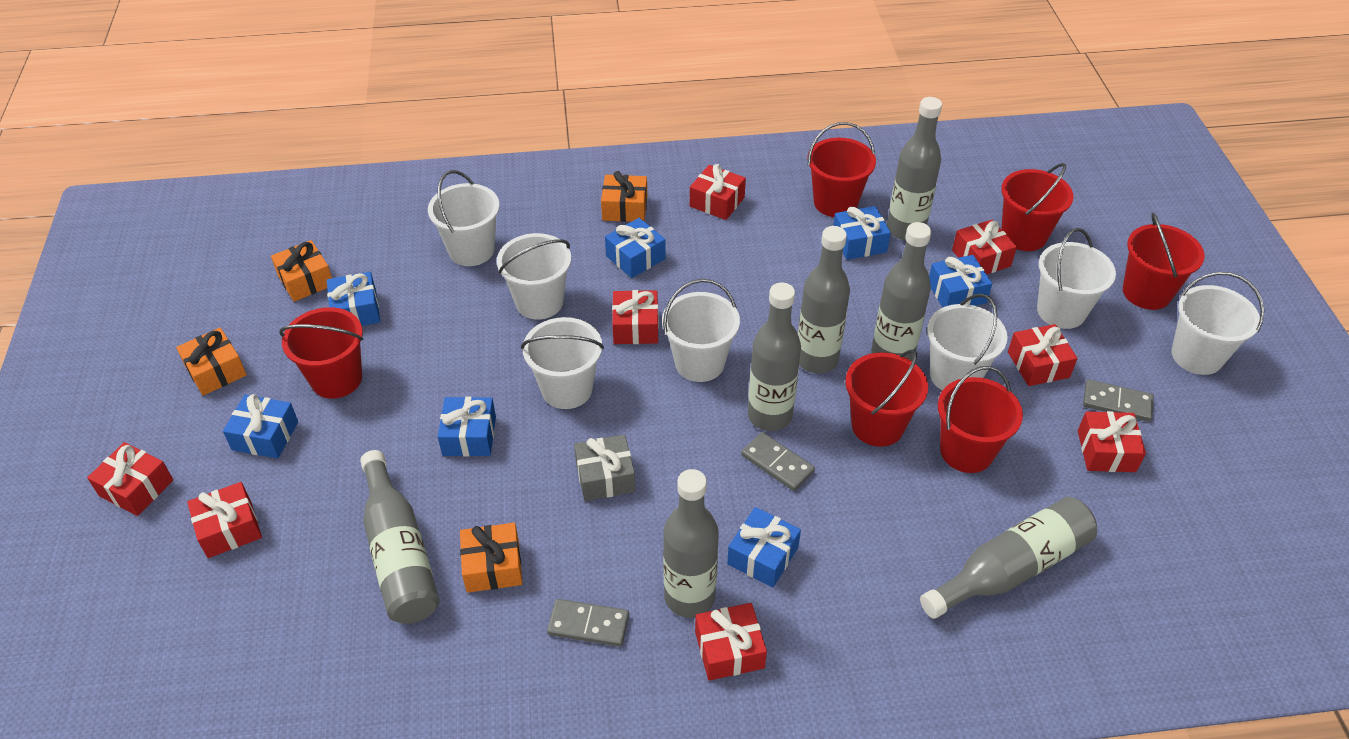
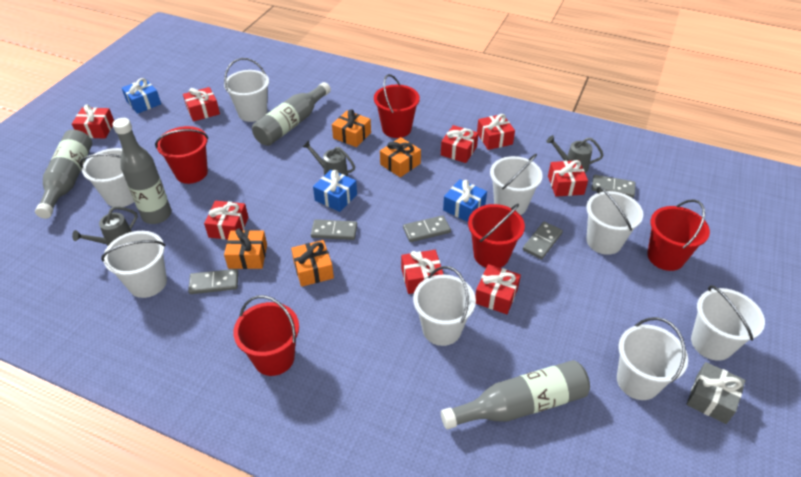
blue gift: [223,394,298,459] [327,272,380,326] [438,397,496,456] [605,218,666,278] [727,507,801,588] [833,206,891,260] [929,255,992,307] = 7 -> [122,78,161,114] [313,170,357,212] [443,179,487,222] = 3
grey bottle: [360,450,440,624] [663,469,719,618] [748,282,801,431] [798,226,850,374] [871,222,931,361] [887,97,942,240] [920,497,1097,619] = 7 -> [35,130,92,219] [113,118,171,224] [252,82,331,146] [441,360,590,429] = 4
grey domino: [547,599,629,647] [741,432,815,491] [1083,379,1154,422] = 3 -> [188,269,238,294] [311,219,357,240] [403,215,451,242] [523,222,563,259] [592,175,635,198] = 5
grey watering can: none = 0 -> [72,206,138,246] [303,140,355,177] [546,135,604,173] = 3
red bucket: [279,307,363,399] [807,122,876,217] [845,350,928,447] [938,366,1023,473] [1001,163,1073,251] [1123,213,1204,310] = 6 -> [155,126,208,184] [233,295,299,376] [374,74,420,138] [468,204,525,268] [647,199,710,271] = 5
white bucket: [428,170,500,266] [497,233,571,320] [521,317,604,409] [662,279,740,382] [927,293,1008,390] [1037,228,1116,329] [1171,272,1264,375] = 7 -> [79,148,134,207] [101,231,167,298] [224,58,269,122] [413,266,476,346] [490,154,543,215] [586,186,643,255] [617,317,688,400] [691,285,765,361] = 8

